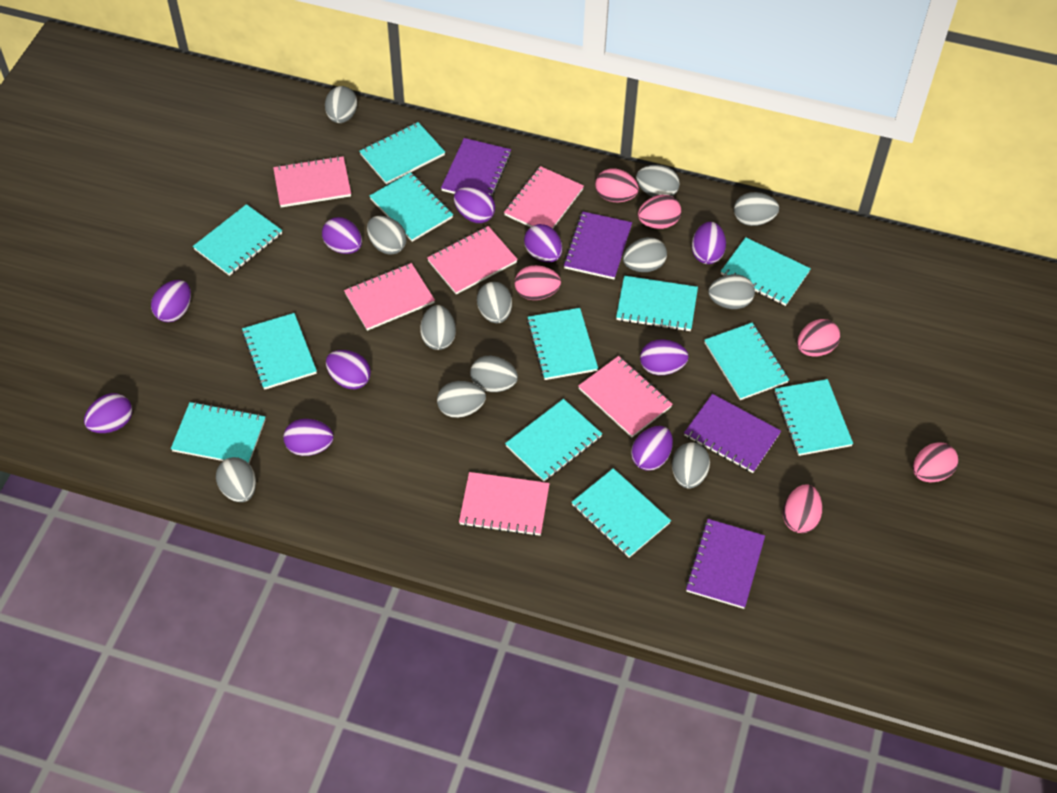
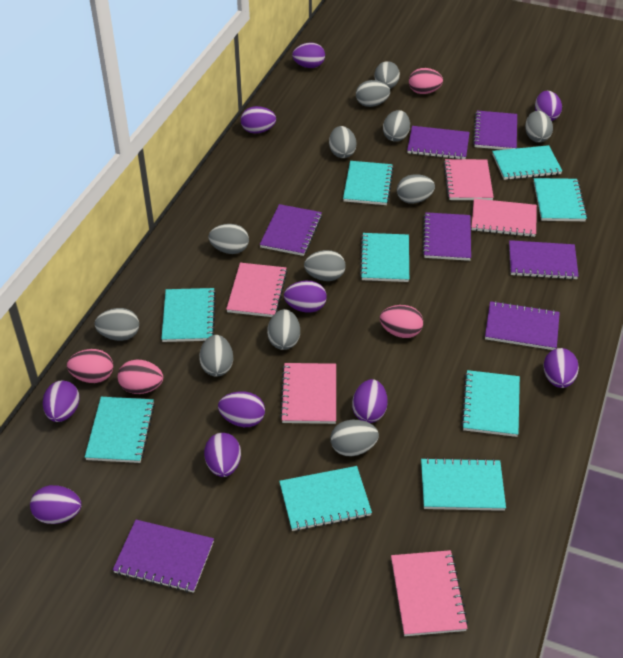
pink egg: [515,265,561,300] [595,168,639,202] [638,195,681,229] [783,484,822,533] [797,319,840,357] [913,442,958,483] = 6 -> [67,349,113,383] [117,360,163,394] [380,305,423,338] [409,68,443,94] = 4
pink notebook: [273,156,351,207] [344,263,435,331] [427,226,518,295] [459,472,550,536] [504,166,584,229] [578,356,673,437] = 6 -> [226,263,287,317] [280,363,336,424] [391,550,468,636] [443,159,494,200] [471,198,537,237] = 5
purple notebook: [441,138,511,198] [563,211,632,279] [684,394,781,473] [685,519,765,609] = 4 -> [113,520,214,593] [260,204,322,256] [407,126,470,159] [422,212,471,261] [473,110,517,150] [485,301,560,350] [509,240,579,280] = 7
turquoise notebook: [171,402,265,464] [193,204,282,276] [242,313,317,390] [359,122,445,185] [369,172,453,242] [505,399,602,482] [527,308,598,380] [572,468,671,558] [616,276,698,332] [704,323,789,400] [721,237,811,306] [774,379,853,456] = 12 -> [85,397,155,463] [161,288,216,342] [279,466,372,531] [343,161,394,205] [360,233,409,282] [421,457,506,511] [461,370,520,437] [492,145,562,180] [534,178,587,221] = 9

